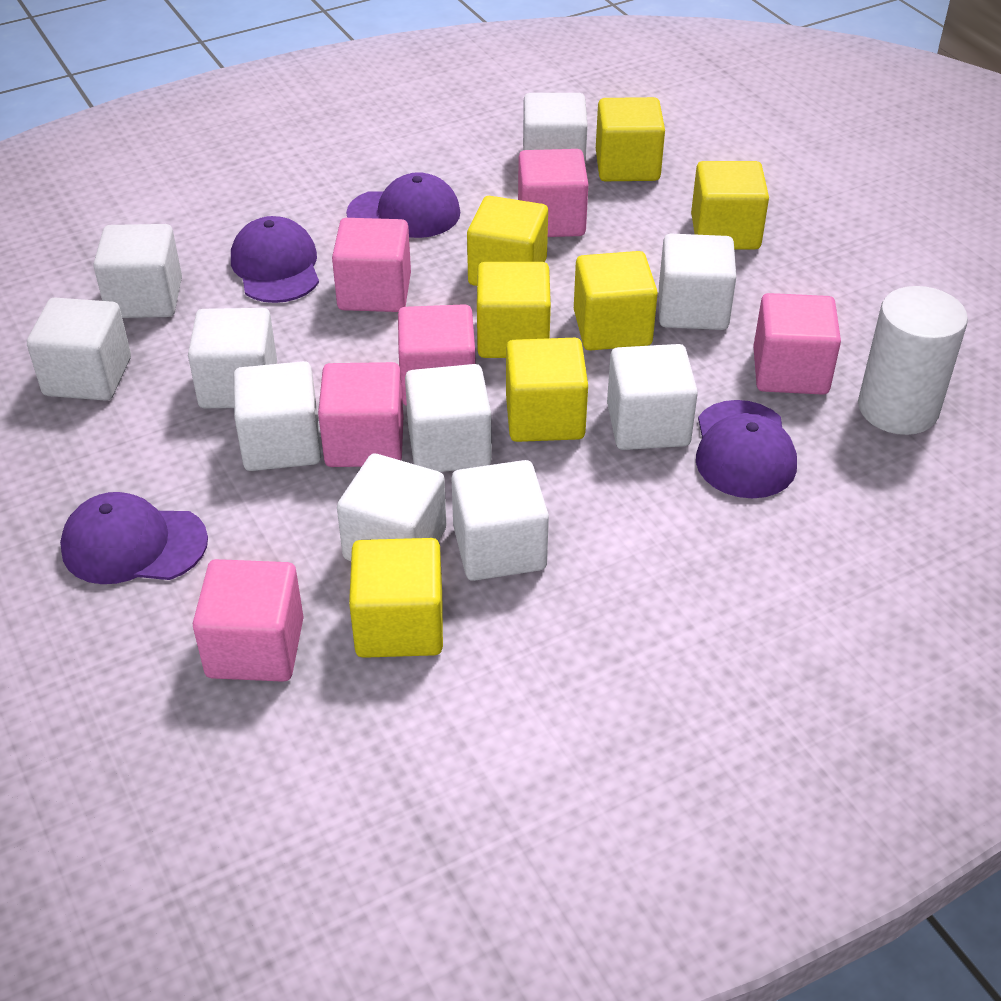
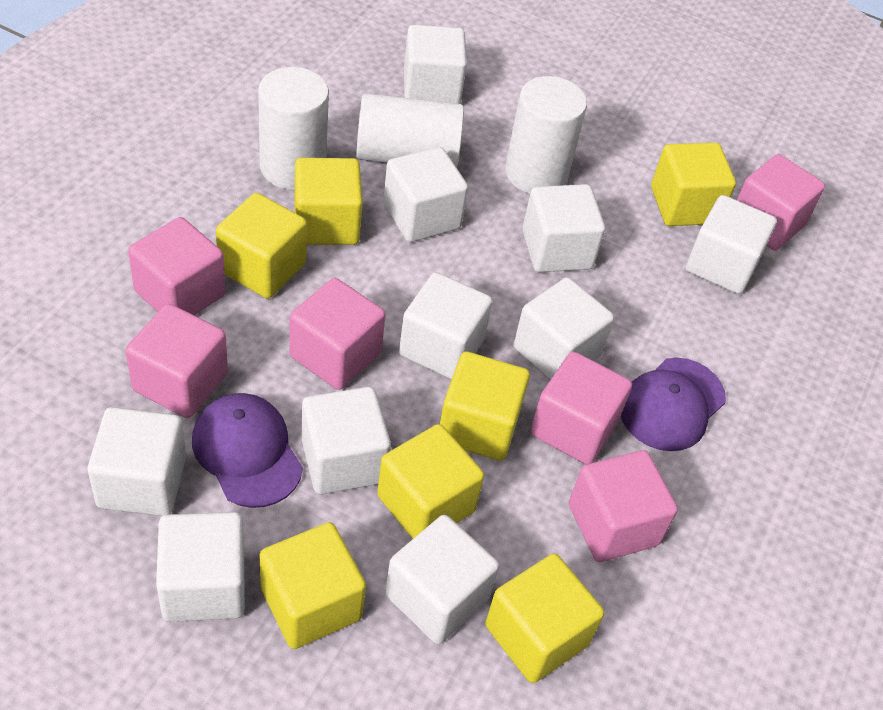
purple cap: [60,492,208,584] [231,216,319,303] [346,172,460,238] [696,400,797,498] = 4 -> [192,393,303,508] [621,358,726,451] = 2
white cylinder: [858,286,968,435] = 1 -> [258,67,329,190] [356,93,464,168] [505,76,587,194] = 3

